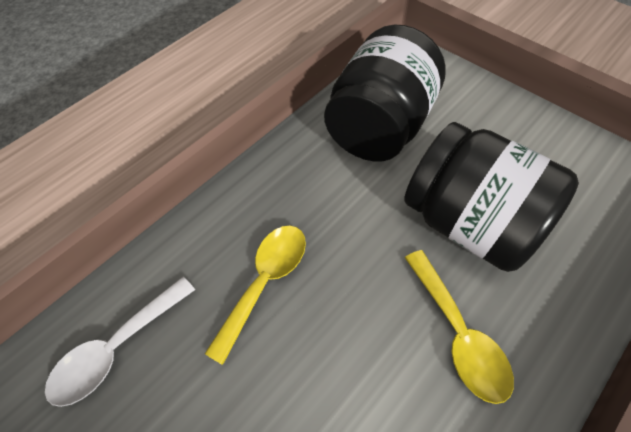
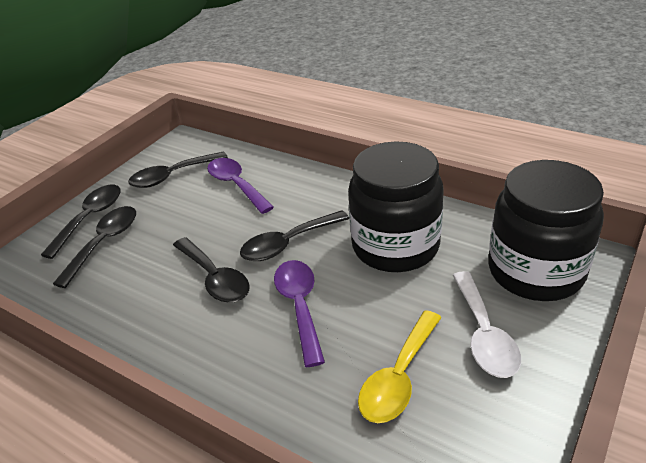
black spoon: none = 0 -> [41,185,121,259] [53,206,136,288] [128,151,228,188] [173,237,250,303] [240,210,349,261] = 5
purple spoon: none = 0 -> [207,158,274,214] [274,260,325,367] = 2
yellow spoon: [205,226,306,365] [405,250,514,404] = 2 -> [358,310,442,423] = 1

